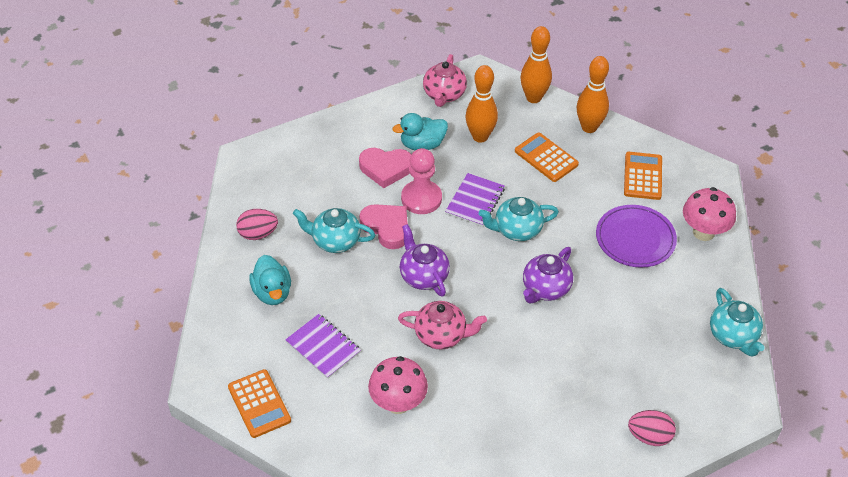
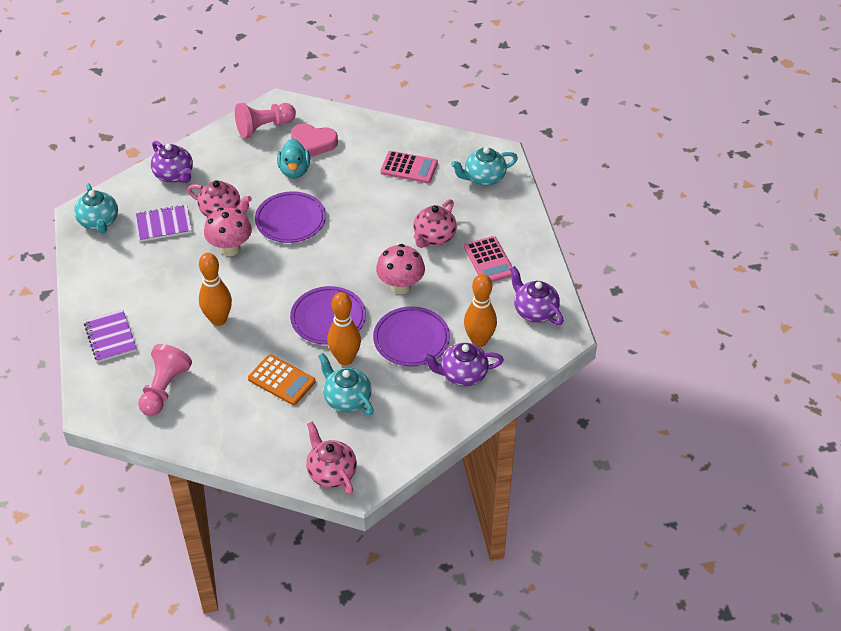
orange calculator: [228,369,291,438] [515,133,579,182] [624,152,662,200] = 3 -> [248,354,316,405] = 1
pink calculator: none = 0 -> [380,151,438,183] [464,236,512,282] = 2
pink egg: [236,209,278,240] [628,410,676,446] = 2 -> none = 0
pink heart: [359,148,411,188] [359,204,408,249] = 2 -> [291,123,338,157] = 1
pink pawn: [401,148,442,214] = 1 -> [138,344,192,416] [235,103,296,138] = 2
pink teapot: [398,301,487,349] [423,54,467,107] = 2 -> [187,180,252,217] [306,421,357,494] [413,199,457,248] = 3
purple plate: [596,205,677,268] = 1 -> [255,191,326,243] [290,286,366,345] [373,306,450,366] = 3
purple teapot: [400,224,450,297] [523,247,573,303] = 2 -> [151,141,193,183] [423,343,504,386] [510,266,564,325] = 3
turquoise duck: [249,255,291,305] [393,113,448,151] = 2 -> [277,138,310,178] = 1

